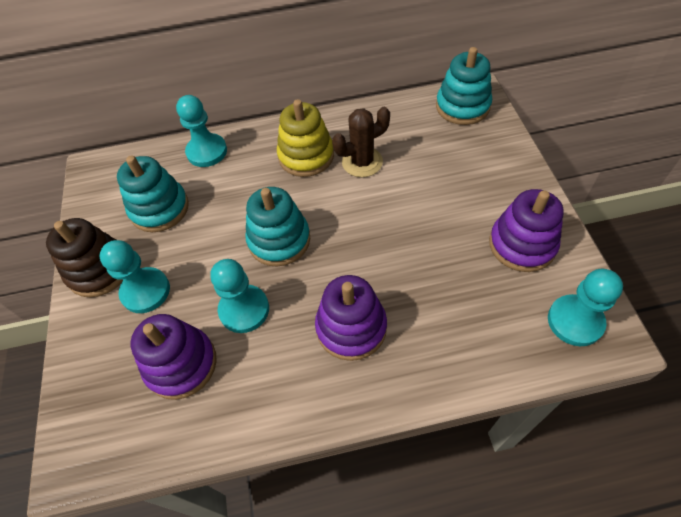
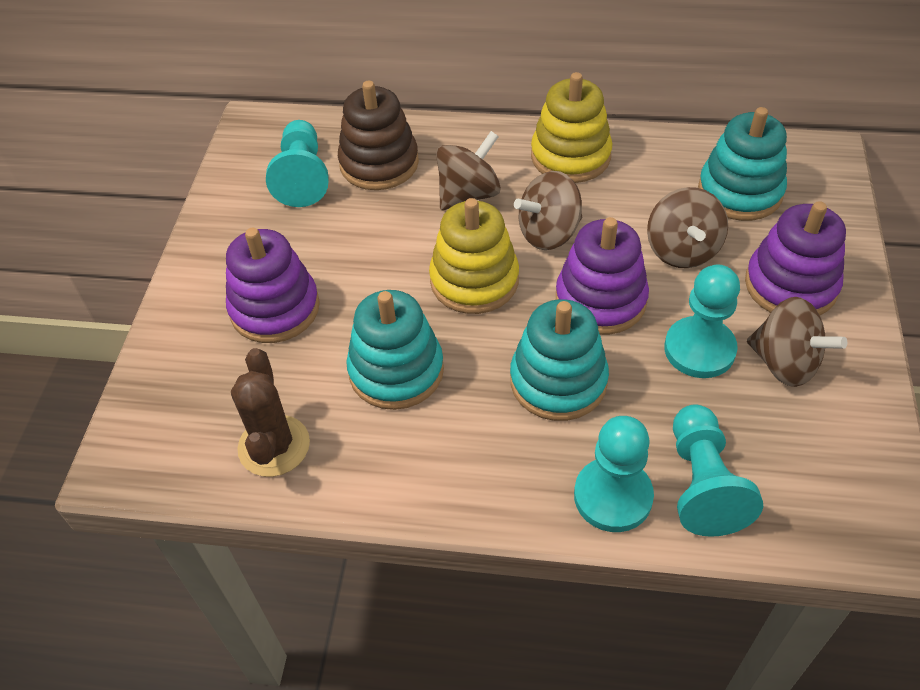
brown spinning top: none = 0 -> [436,131,501,210] [514,171,582,250] [647,187,728,268] [747,297,847,387] = 4
yellow stacking toy: [277,99,334,177] = 1 -> [429,198,519,314] [531,72,612,183] = 2

